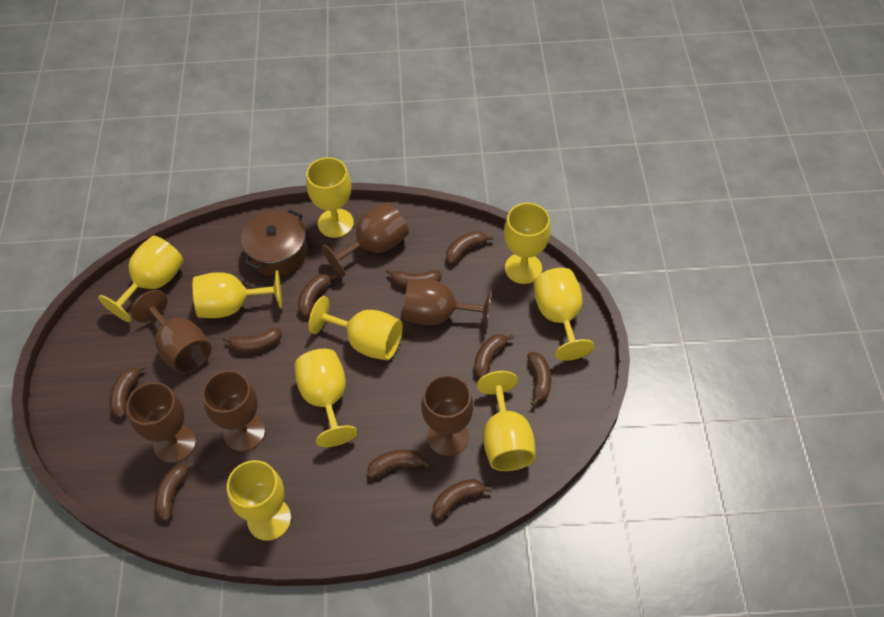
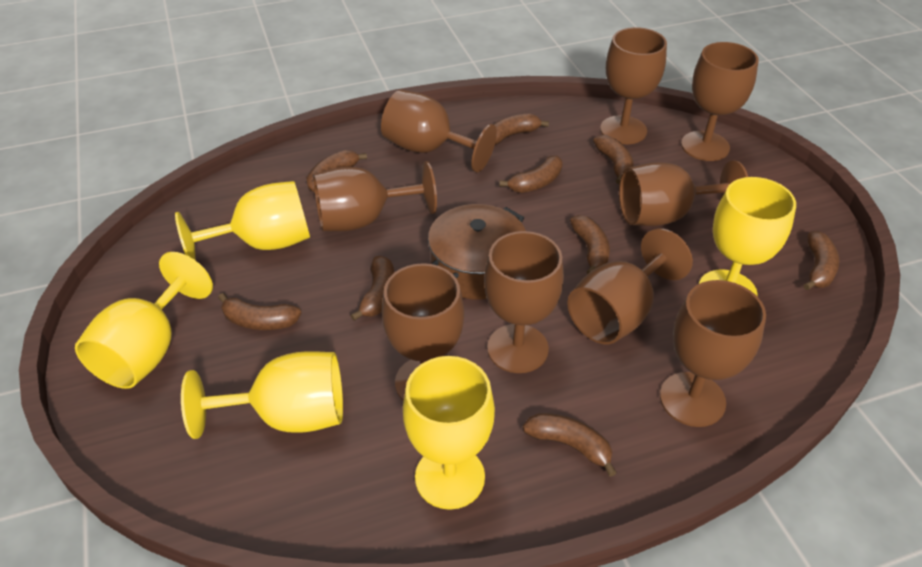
brown banana: [110,364,145,418] [155,461,194,521] [223,328,282,353] [298,274,337,317] [368,449,431,478] [386,268,442,288] [433,479,492,519] [446,231,493,264] [474,334,514,378] [527,352,551,406] = 10 -> [218,293,301,330] [306,150,367,192] [351,256,395,321] [493,114,549,145] [499,156,563,193] [523,413,617,477] [570,215,610,274] [593,135,634,184] [803,231,839,290] = 9
brown goblet: [126,382,196,463] [131,290,212,374] [202,370,265,452] [322,202,409,277] [404,279,492,329] [421,375,473,456] = 6 -> [313,161,437,231] [381,90,497,172] [382,263,464,401] [484,231,564,373] [567,228,693,344] [600,27,667,144] [619,160,748,226] [660,280,766,427] [681,42,759,161] = 9
yellow goblet: [98,236,184,322] [193,270,282,318] [227,460,291,541] [294,349,358,447] [306,157,354,238] [309,296,403,361] [477,371,536,471] [504,203,551,284] [534,268,595,361] = 9 -> [75,252,213,389] [175,181,310,260] [181,351,343,439] [403,356,495,510] [699,177,796,296] = 5

